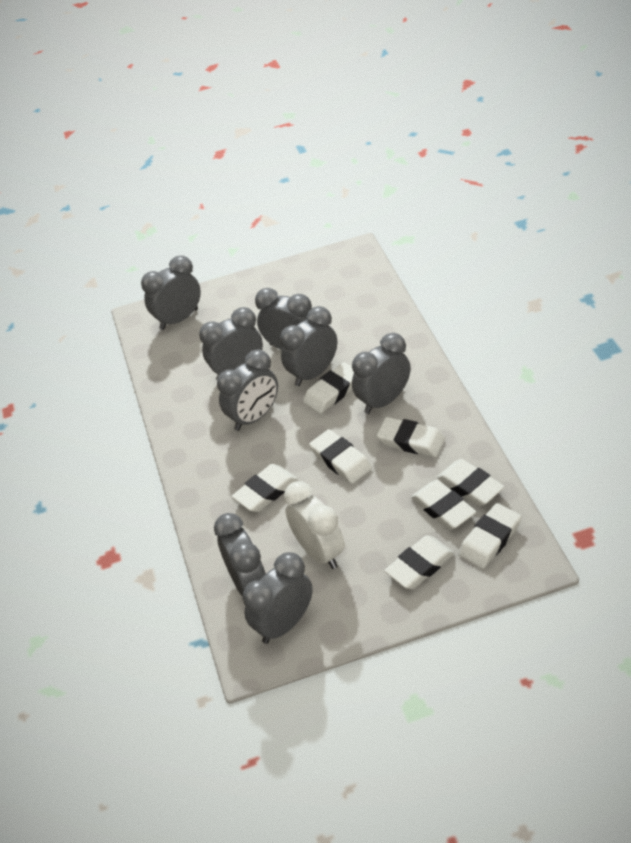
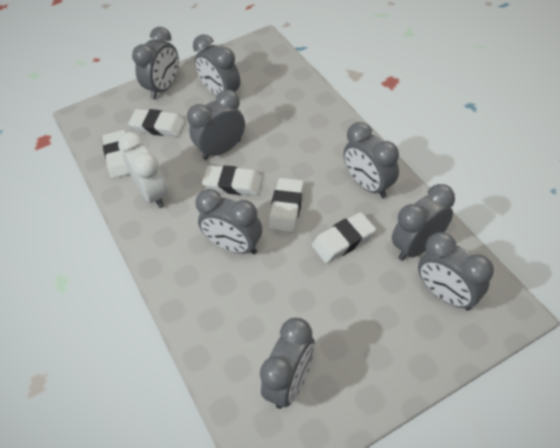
white eraser: [232,464,298,512] [303,362,354,414] [309,429,372,484] [377,417,445,457] [385,535,454,589] [411,480,476,530] [437,459,504,506] [458,503,521,569] = 8 -> [102,130,130,179] [128,109,185,137] [202,165,262,195] [268,178,304,233] [312,212,376,263] = 5

